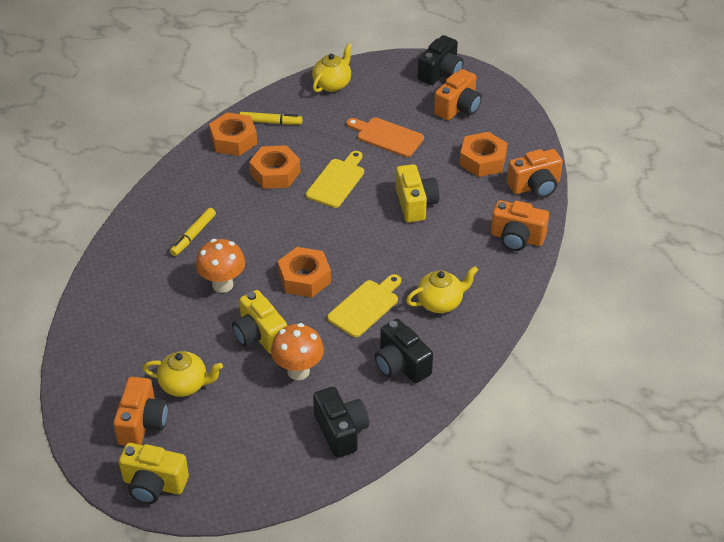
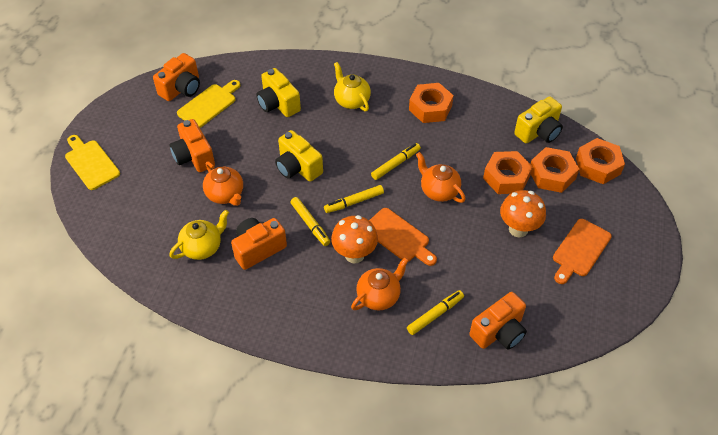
black camera: [313,387,369,458] [375,319,433,384] [418,35,464,85] = 3 -> none = 0
orange cutting board: [347,117,424,157] = 1 -> [369,208,437,266] [553,219,612,284] = 2
orange teapot: none = 0 -> [203,161,243,206] [351,257,409,311] [416,152,466,203] = 3
yellow marker: [170,208,216,256] [240,112,302,125] = 2 -> [291,197,330,246] [324,185,384,213] [371,143,421,180] [407,290,464,335] = 4
yellow teapot: [143,351,223,397] [312,43,352,92] [406,266,478,313] = 3 -> [169,210,229,260] [334,62,371,111] = 2

